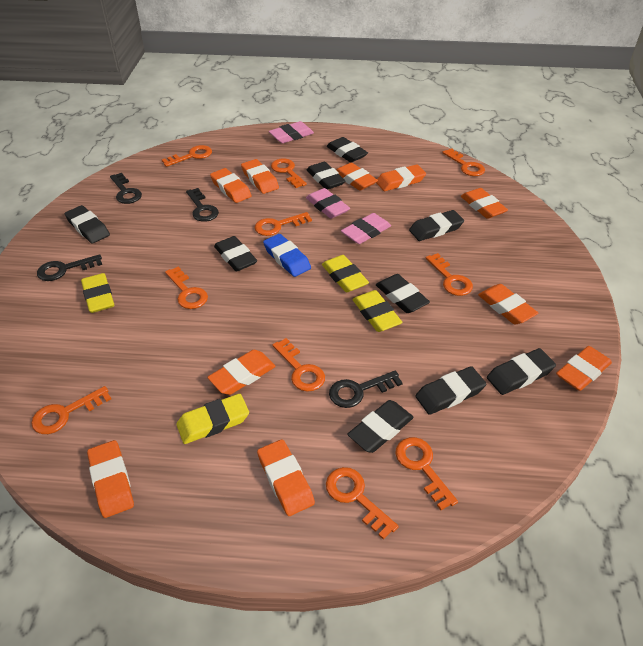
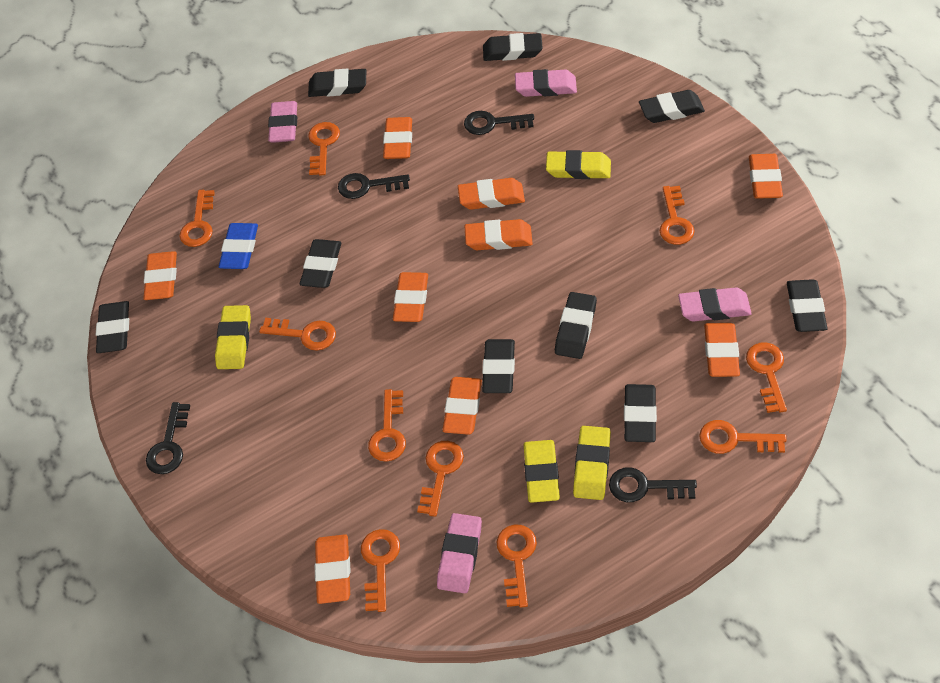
orange eraser: [87,440,134,518] [207,350,276,395] [210,168,252,203] [241,159,279,194] [257,439,315,516] [336,163,378,191] [376,164,426,191] [461,188,508,219] [478,284,538,324] [556,346,612,391] = 10 -> [144,251,177,300] [315,534,351,604] [383,117,412,159] [393,272,428,322] [442,377,482,435] [458,178,525,210] [464,219,533,250] [704,323,740,377] [749,154,783,199] = 9
pink eraser: [269,121,314,143] [306,188,350,219] [341,213,391,244] = 3 -> [268,101,297,143] [437,513,482,593] [515,69,577,97] [678,287,752,322] = 4

